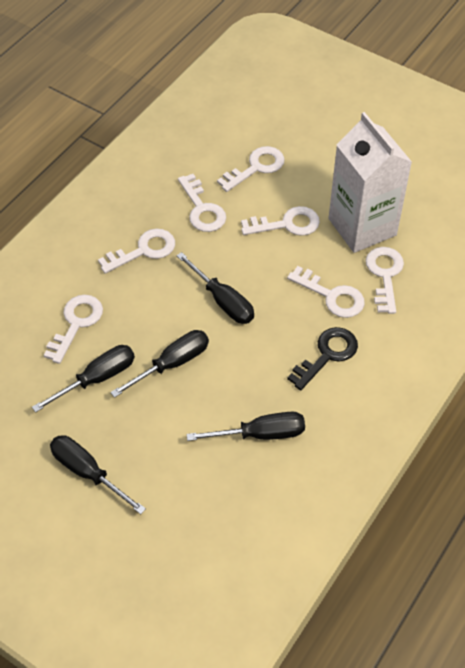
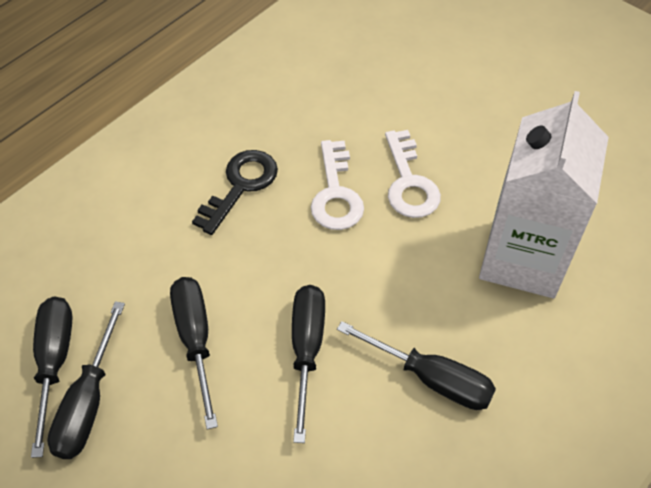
white key: [44,295,103,364] [98,229,175,273] [178,174,226,232] [217,146,285,192] [241,206,320,236] [287,266,365,318] [366,247,404,314] = 7 -> [311,140,364,230] [385,130,441,218] = 2

